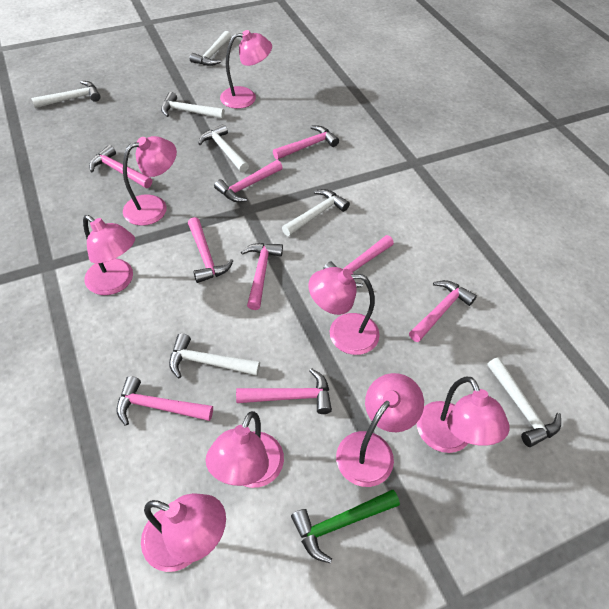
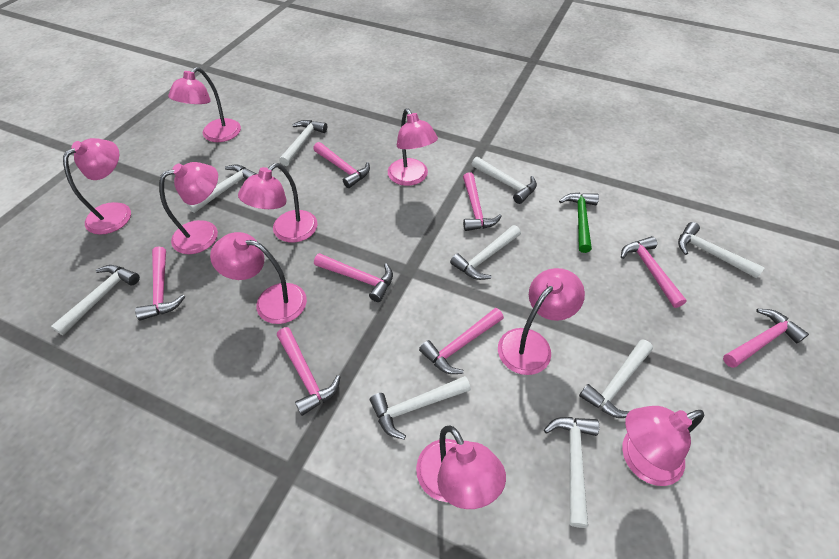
pink hammer: [89,145,152,188] [117,376,213,426] [188,217,234,283] [214,160,283,202] [236,368,332,414] [241,243,283,310] [273,126,339,160] [323,235,394,288] [409,280,477,342] = 9 -> [135,246,185,321] [277,327,340,416] [313,142,370,188] [314,253,393,302] [419,308,504,374] [463,172,502,231] [621,236,687,308] [723,309,809,368] = 8
pink lamp: [83,215,135,295] [123,136,177,226] [141,493,226,572] [206,411,284,488] [220,30,272,109] [309,267,380,355] [336,373,424,487] [417,377,510,453] = 8 -> [63,138,131,235] [159,162,218,254] [168,67,241,142] [210,232,307,324] [238,163,318,243] [388,108,438,186] [416,425,506,509] [498,268,585,375] [622,406,704,486] = 9
white hammer: [31,81,100,108] [161,92,225,119] [169,333,260,378] [190,31,231,66] [198,124,249,172] [282,189,350,236] [487,357,561,447] = 7 -> [51,265,140,335] [187,164,257,213] [279,120,327,166] [370,376,471,440] [450,225,521,280] [472,157,537,204] [544,417,599,528] [579,339,653,418] [678,222,765,278] = 9

